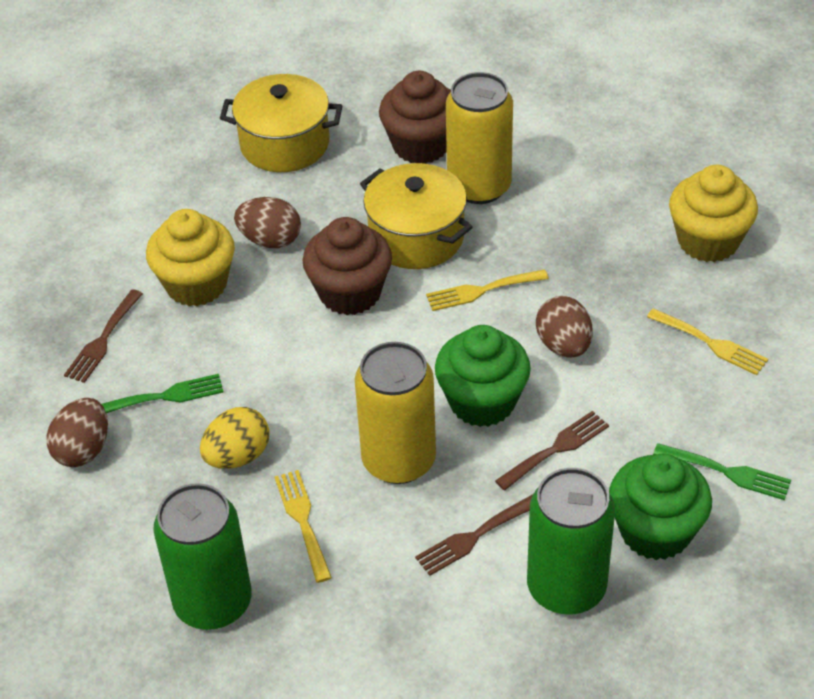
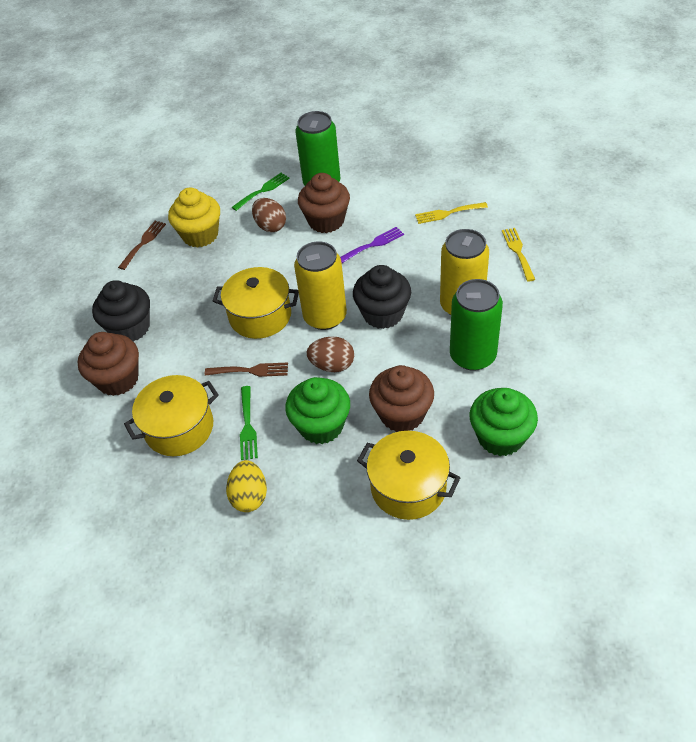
black cupcake: none = 0 -> [92,280,150,342] [353,265,411,329] = 2
brown cupcake: [302,217,392,315] [379,71,451,164] = 2 -> [78,332,139,396] [298,173,350,233] [369,365,434,432] = 3
brown egg: [47,398,108,467] [234,197,301,248] [536,296,593,358] = 3 -> [252,198,286,232] [306,336,354,372] = 2
brown fork: [64,289,143,383] [415,495,532,576] [495,411,609,490] = 3 -> [118,221,166,270] [205,362,288,377] = 2
purple fork: none = 0 -> [340,227,404,263] = 1
yellow cupcake: [146,209,235,306] [669,165,758,262] = 2 -> [168,188,220,248] = 1
yellow fork: [274,470,332,583] [426,269,549,311] [647,308,768,375] = 3 -> [415,202,488,224] [502,228,535,282] = 2
yellow pot: [220,74,342,172] [360,163,472,269] = 2 -> [124,375,219,456] [213,267,299,339] [357,431,460,520] = 3

